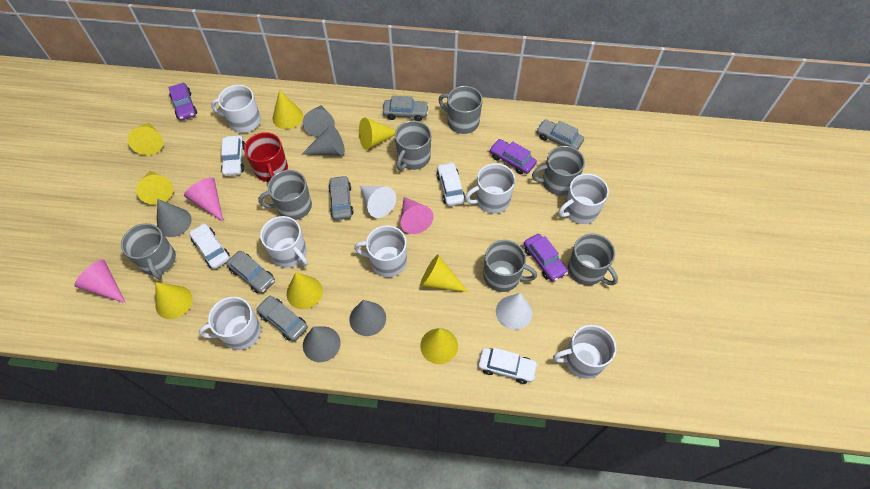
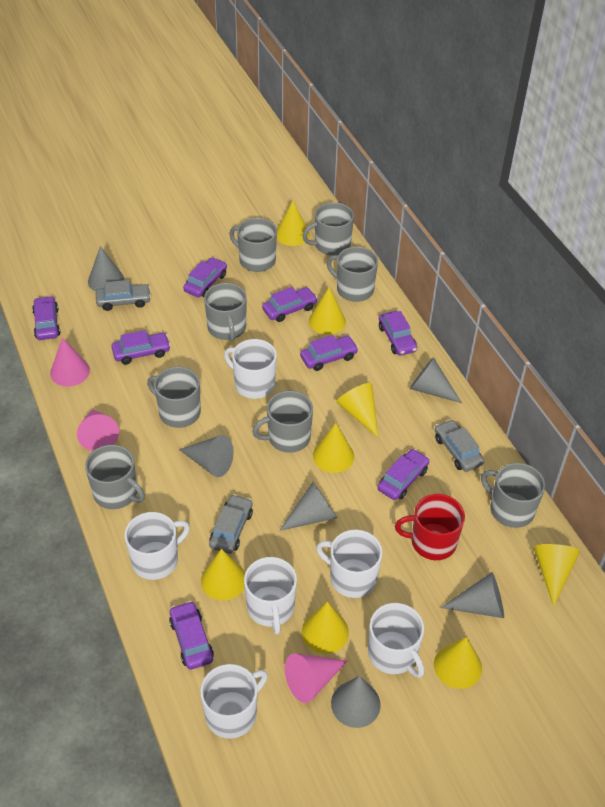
grey car: [226,251,275,293] [256,296,308,341] [328,175,354,220] [383,96,429,121] [537,119,584,150] = 5 -> [96,280,151,311] [209,494,253,554] [435,419,484,472] = 3
grey cone: [157,199,192,237] [302,125,345,155] [303,105,335,137] [303,326,341,362] [349,300,386,336] = 5 -> [88,246,124,291] [179,435,233,477] [279,482,337,531] [331,676,381,728] [410,357,462,403] [441,572,504,618] = 6
grey mug: [121,223,176,280] [258,170,312,220] [395,121,431,170] [438,86,483,134] [483,240,537,292] [532,146,585,196] [568,233,618,285] = 7 -> [85,445,145,509] [147,367,201,428] [204,283,247,342] [229,218,277,272] [252,391,313,453] [303,202,354,256] [327,247,378,302] [481,463,545,528] = 8
purple car: [169,83,197,120] [489,139,537,174] [524,234,568,282] = 3 -> [32,296,61,340] [112,330,171,365] [169,601,214,670] [183,257,227,298] [262,287,317,322] [300,335,358,371] [377,449,429,500] [379,311,417,356] = 8
white car: [189,223,230,269] [221,135,245,176] [436,162,465,206] [478,348,538,384] = 4 -> none = 0
white cone: [360,186,396,218] [496,293,532,330] = 2 -> none = 0
white mug: [199,297,261,350] [211,85,261,133] [260,216,308,268] [354,225,407,277] [465,163,515,214] [553,325,616,379] [558,174,609,224] = 7 -> [125,512,190,580] [200,664,268,739] [224,339,277,399] [244,557,297,634] [316,530,382,598] [368,603,424,678] = 6

